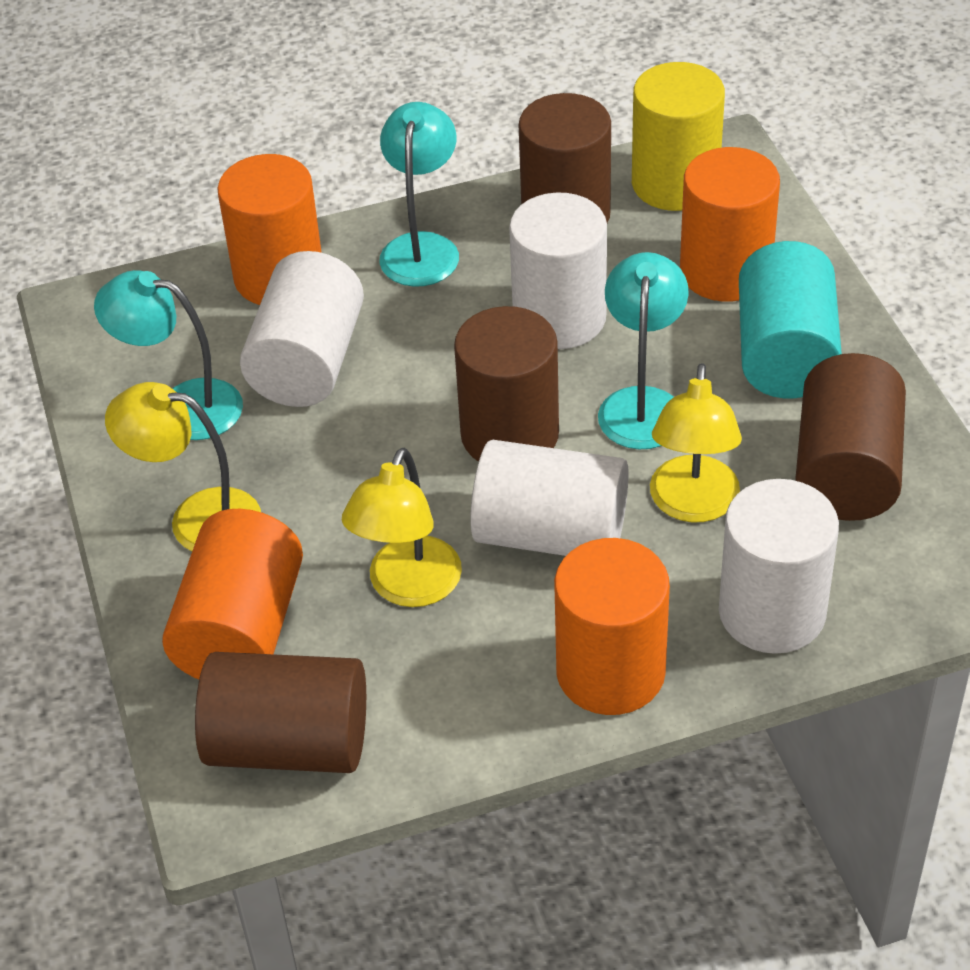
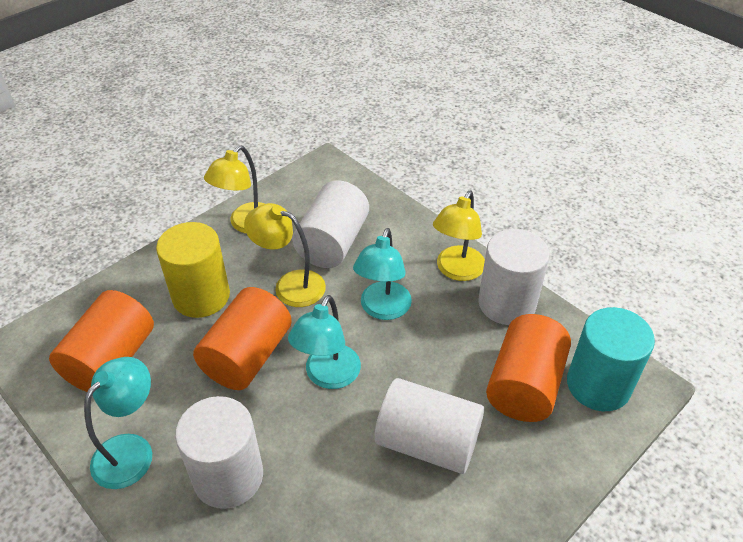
brown cylinder: [195,652,366,773] [454,306,559,462] [519,93,611,223] [795,353,906,521] = 4 -> none = 0
orange cylinder: [162,509,303,679] [217,154,322,305] [554,538,670,715] [680,147,780,302] = 4 -> [49,290,154,392] [193,287,292,390] [486,314,571,422] = 3

